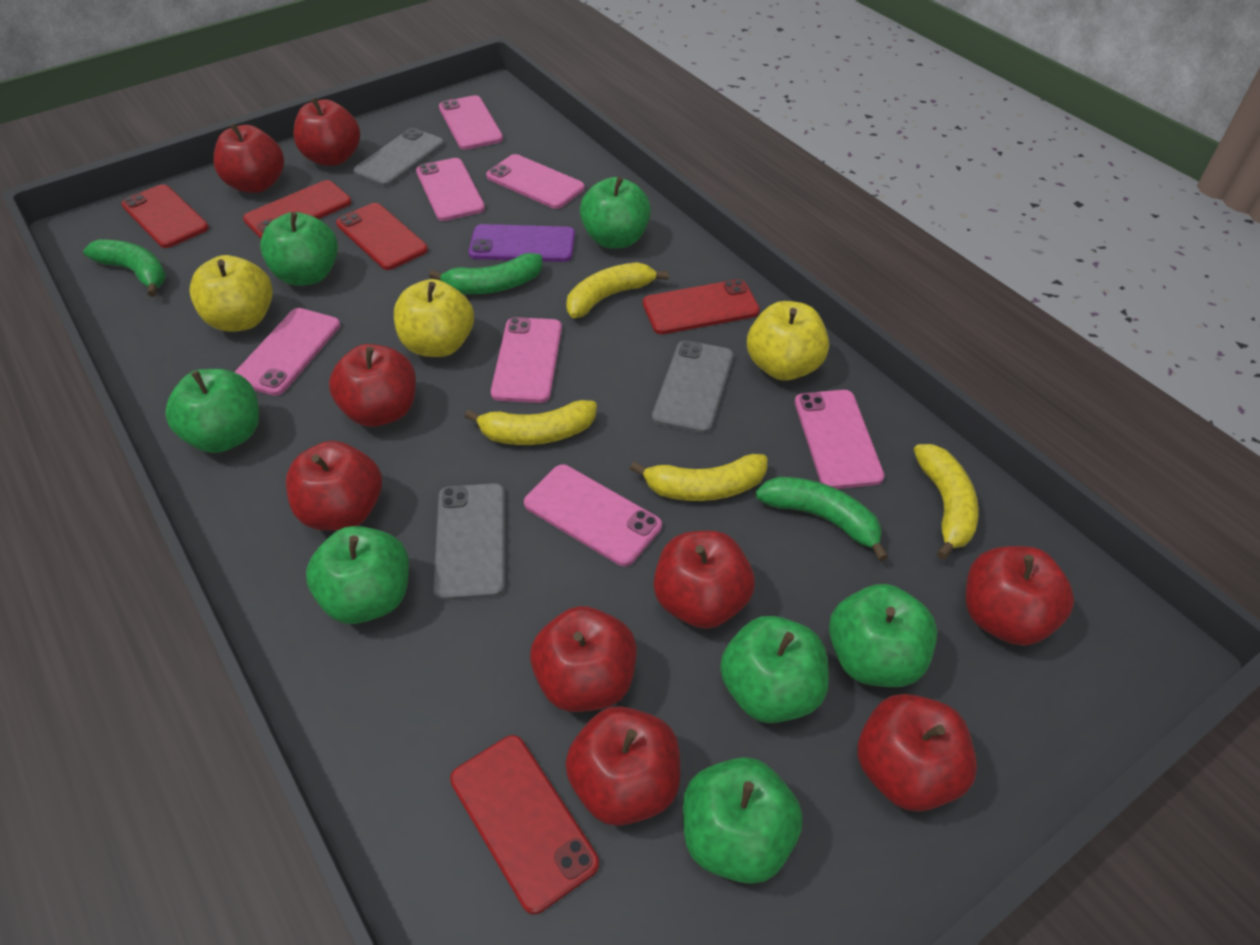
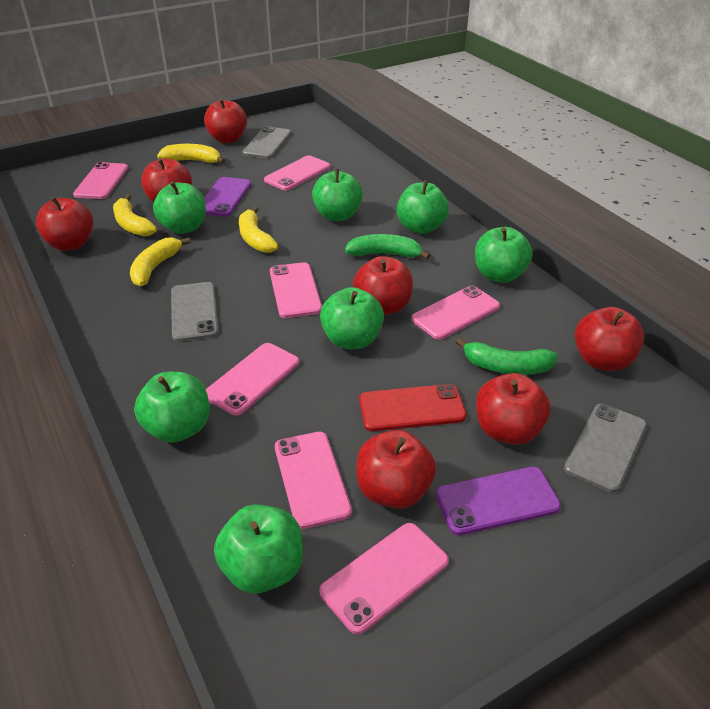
green banana: [83,239,166,297] [429,253,542,294] [756,477,889,561] = 3 -> [345,234,430,259] [455,337,558,375] = 2
purple phone: [468,224,575,262] = 1 -> [204,177,251,217] [435,467,561,535] = 2
red apple: [213,123,284,193] [286,441,382,531] [293,98,360,166] [329,344,416,427] [530,606,637,712] [565,706,680,826] [653,531,755,629] [857,694,977,812] [965,546,1074,646] = 9 -> [36,197,93,251] [141,158,192,203] [204,99,247,143] [353,256,413,315] [357,430,436,509] [476,373,550,445] [575,307,644,371] = 7
red phone: [121,184,209,248] [243,180,351,239] [336,203,428,270] [450,735,599,914] [643,279,760,334] = 5 -> [359,384,467,431] = 1
yellow apple: [189,255,273,332] [394,279,474,357] [747,301,829,381] = 3 -> none = 0

